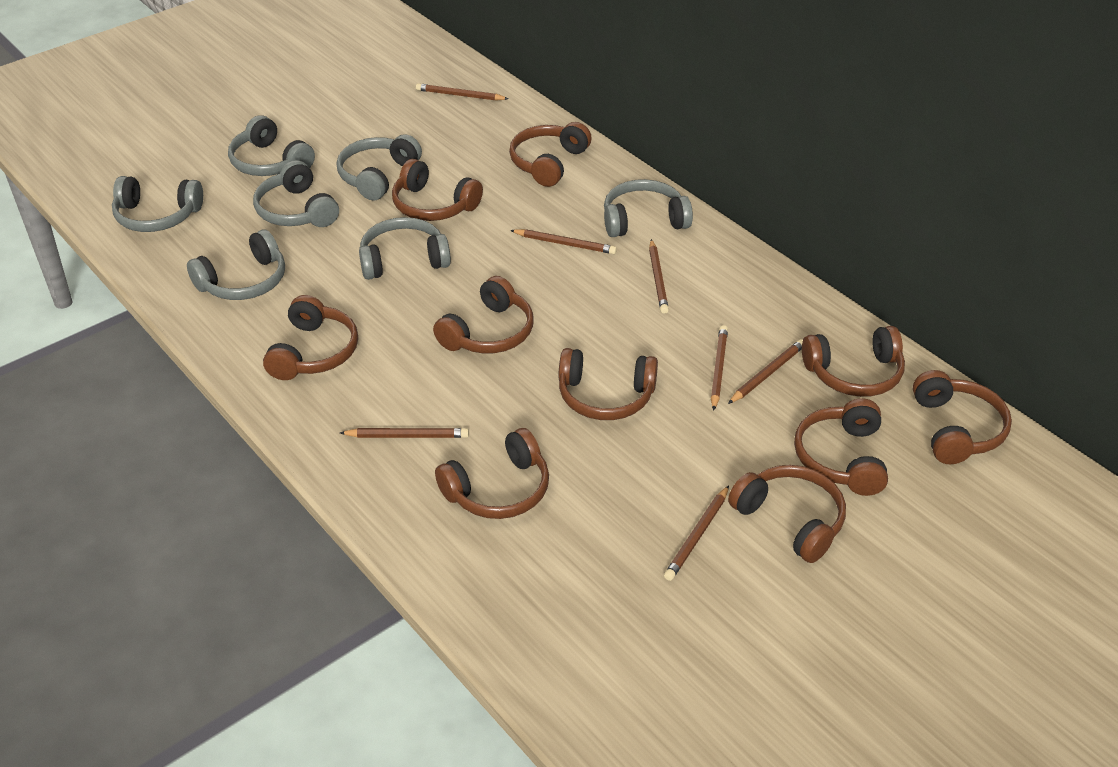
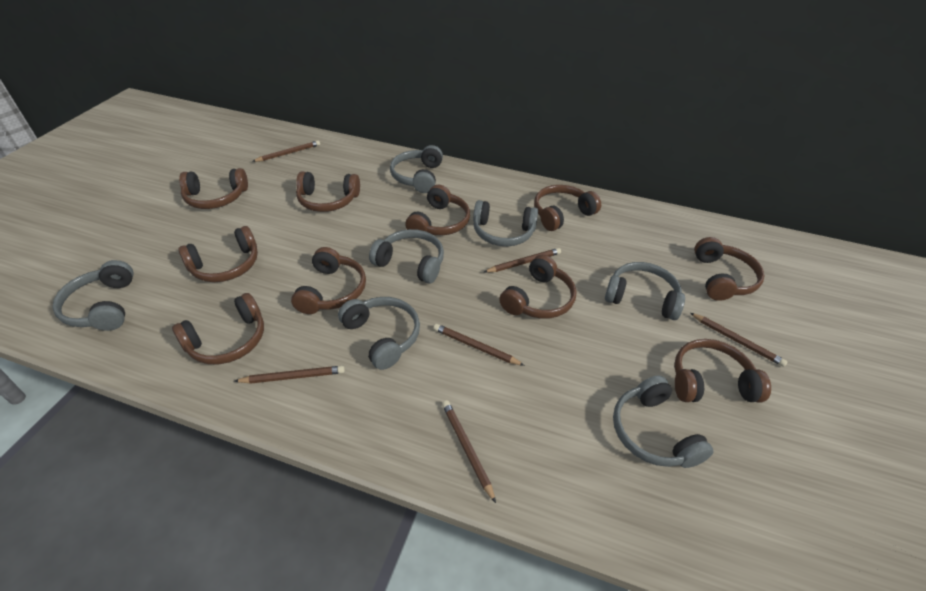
brown pencil: [340,428,469,438] [416,83,509,101] [510,229,617,254] [649,239,669,314] [664,485,729,581] [711,325,728,411] [728,339,803,404] = 7 -> [234,366,345,384] [252,140,320,162] [433,324,525,366] [442,400,496,503] [484,248,561,273] [690,313,788,367] = 6

